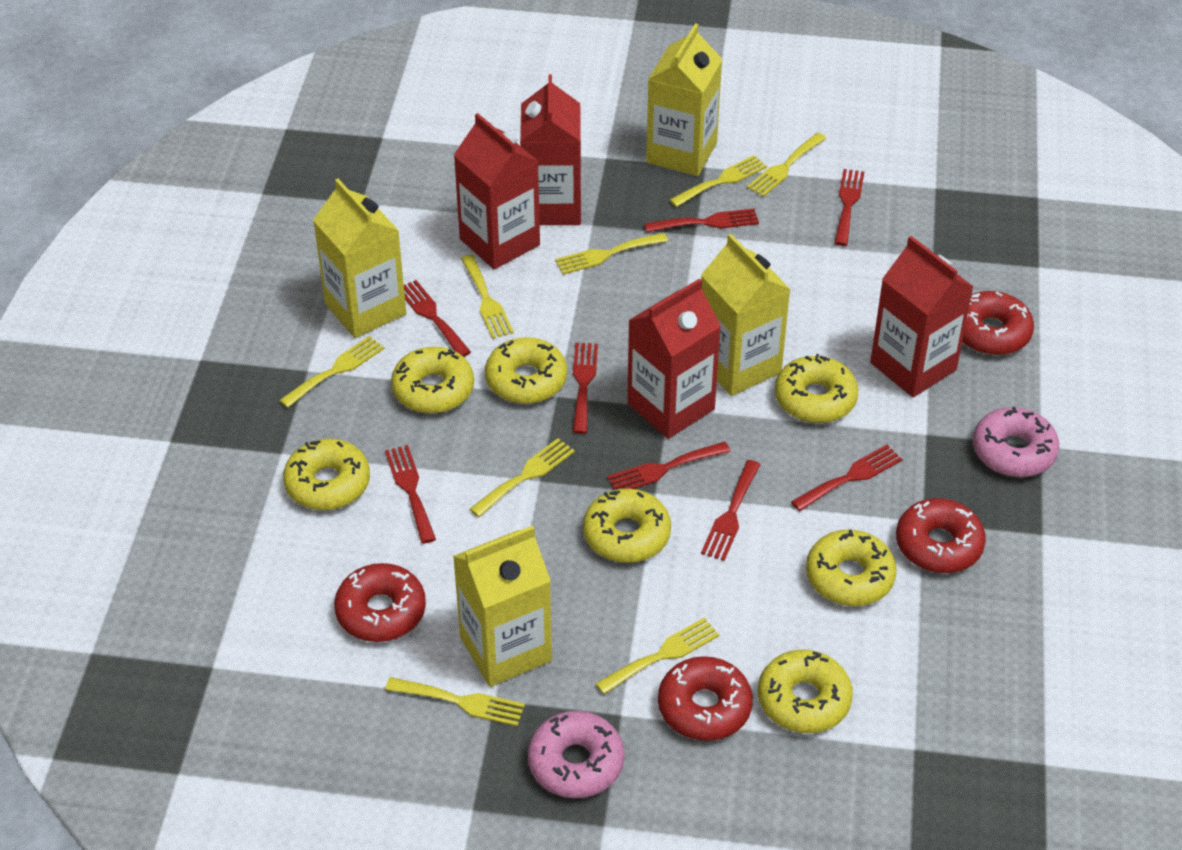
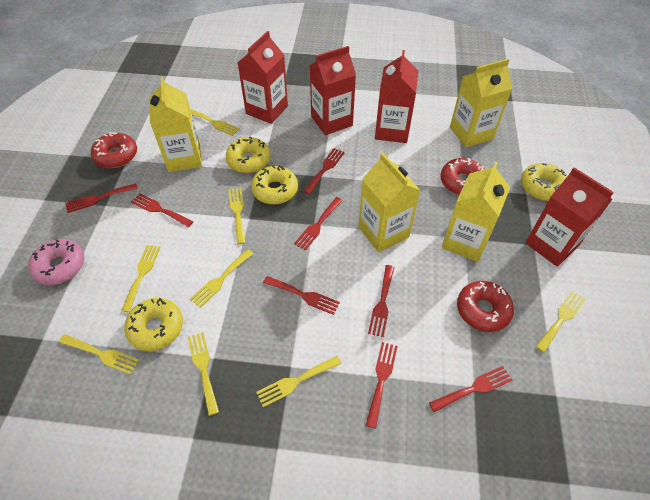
pink donut: [528,711,624,798] [973,406,1059,477] = 2 -> [28,239,84,285] = 1
red donut: [334,563,426,642] [658,656,753,741] [896,498,986,573] [962,291,1034,355] = 4 -> [91,132,137,168] [440,158,484,195] [457,281,514,332] = 3
yellow donut: [283,439,370,510] [391,347,474,414] [485,337,567,404] [583,488,671,563] [758,650,853,733] [775,354,858,423] [806,529,897,606] = 7 -> [124,298,183,351] [226,137,271,173] [251,165,298,205] [521,163,567,201] = 4

